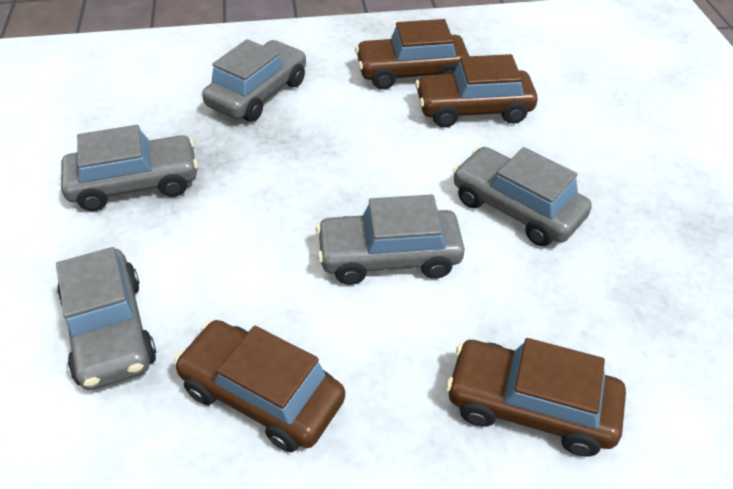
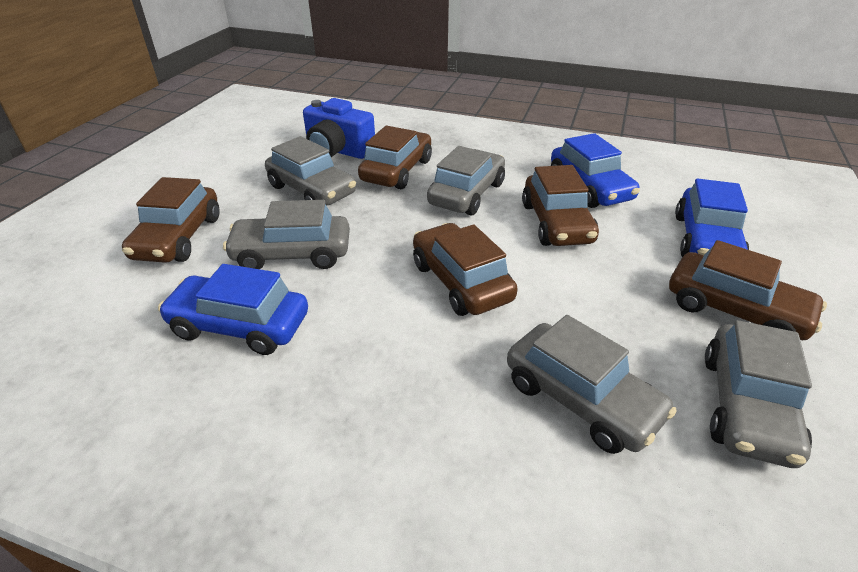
blue camera: none = 0 -> [303,98,375,159] = 1
blue car: none = 0 -> [158,264,308,355] [551,133,640,208] [675,178,749,257] = 3
brown car: [174,320,345,452] [355,19,469,89] [415,54,538,128] [446,338,626,456] = 4 -> [122,177,220,263] [358,126,432,189] [413,223,518,316] [522,165,599,246] [669,240,827,340] = 5

